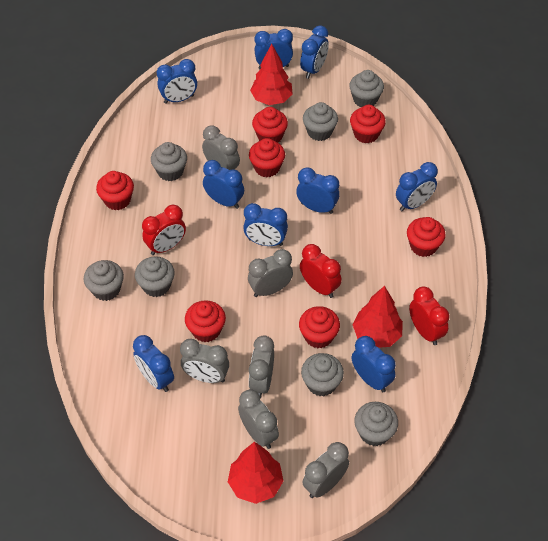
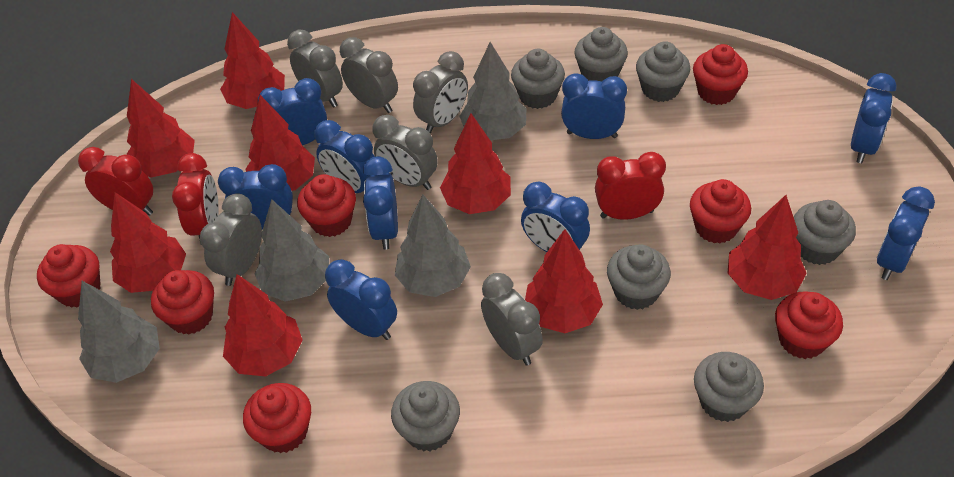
grey tree: none = 0 -> [78,281,160,383] [255,199,329,302] [395,195,471,297] [459,42,527,140] = 4
red tree: [228,442,284,504] [250,44,292,105] [352,286,403,348] = 3 -> [110,192,186,293] [126,79,195,177] [220,12,285,109] [223,274,303,376] [245,95,315,191] [440,113,511,214] [525,229,603,333] [728,195,807,300] = 8

